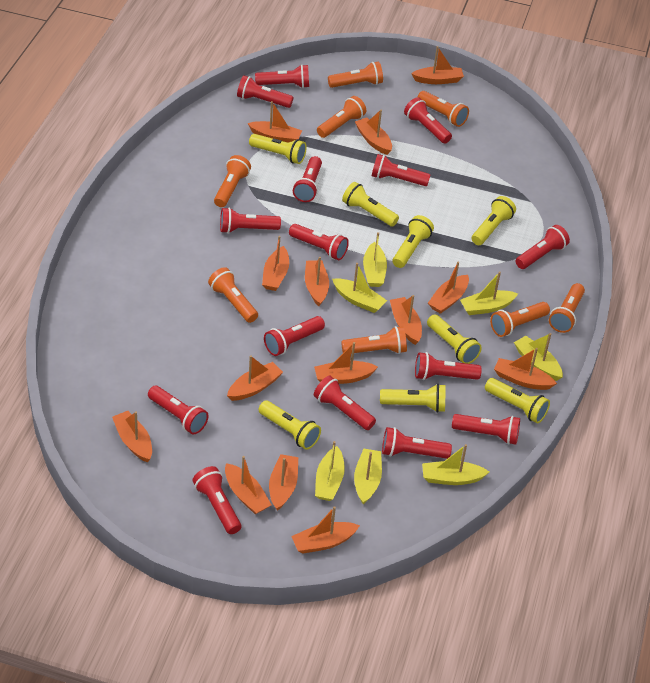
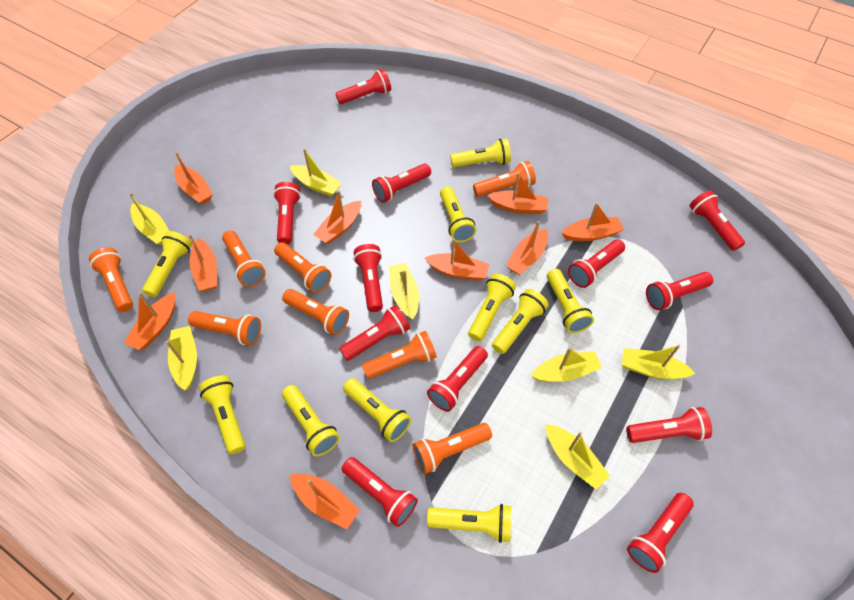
orange boat: [112,411,152,462] [225,456,272,514] [227,355,283,401] [247,101,302,143] [262,236,289,291] [269,454,298,511] [291,506,360,554] [305,257,329,306] [314,342,378,384] [355,110,392,155] [390,295,422,345] [411,46,464,84] [428,261,469,314] [494,348,557,390] = 14 -> [124,292,175,350] [174,152,213,204] [188,234,217,291] [290,474,360,529] [313,191,361,244] [425,239,489,280] [487,173,548,214] [506,221,548,275] [561,203,624,241] = 9
red flashlight: [148,386,209,435] [193,466,241,534] [220,207,281,233] [237,75,293,108] [255,64,309,88] [264,316,325,356] [289,224,349,260] [293,156,322,202] [314,376,376,430] [372,154,430,186] [382,427,452,459] [404,97,452,143] [415,352,482,380] [452,414,520,445] [516,225,570,269] = 15 -> [273,182,301,245] [335,69,391,104] [339,305,410,361] [342,457,418,527] [353,244,383,312] [372,163,431,203] [427,346,488,412] [568,239,625,288] [626,407,712,443] [627,493,694,573] [646,272,713,310] [689,190,745,251] = 12
yellow flashlight: [249,134,307,164] [259,401,321,450] [342,182,399,227] [380,384,446,413] [392,215,434,268] [427,314,482,364] [472,196,516,245] [485,378,550,423] = 8 -> [142,231,192,297] [199,375,245,454] [282,385,340,456] [343,378,411,442] [427,504,511,543] [440,186,476,242] [450,139,511,167] [468,274,516,341] [492,289,549,354] [547,269,594,333] = 10

